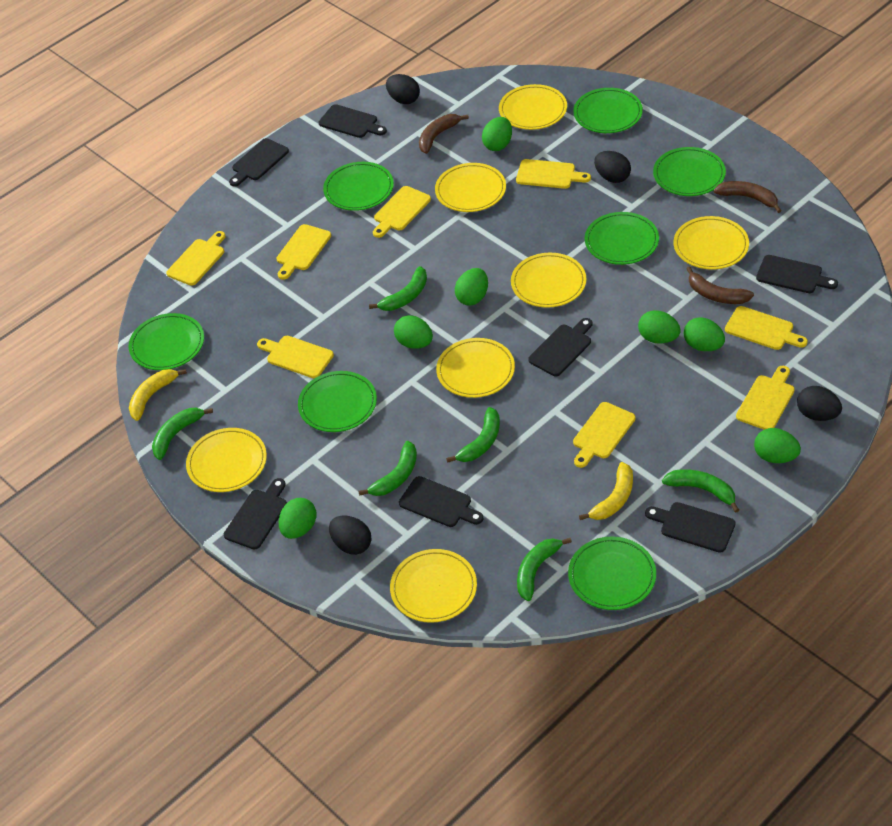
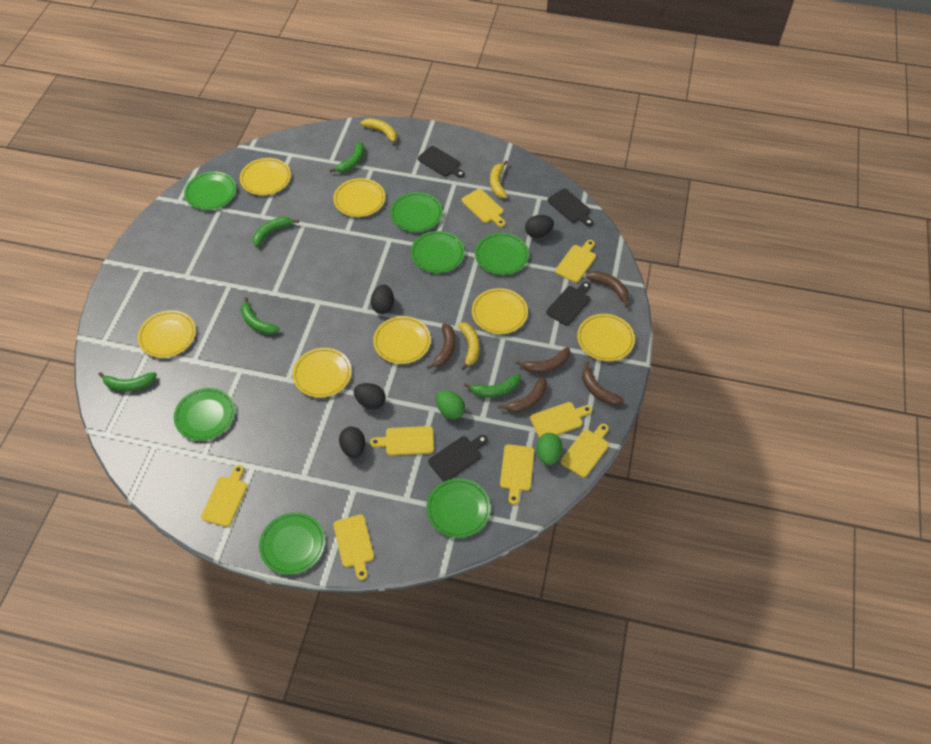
black cutting board: [224,478,287,550] [229,138,289,186] [319,104,387,138] [399,476,483,527] [528,318,592,376] [645,502,736,553] [756,255,838,293] = 7 -> [418,146,465,178] [428,435,488,481] [546,282,591,326] [547,189,594,227] = 4
brown banana: [419,114,469,154] [686,266,754,304] [714,181,782,213] = 3 -> [427,323,455,369] [498,376,547,413] [516,347,570,373] [582,361,624,405] [586,271,629,307] = 5
green banana: [152,408,213,460] [358,441,417,496] [369,266,427,311] [446,407,500,463] [517,538,572,601] [662,469,739,513] = 6 -> [98,372,157,391] [241,297,280,335] [253,217,299,247] [329,141,365,172] [464,373,521,397] = 5
green egg: [279,498,316,539] [394,315,433,349] [455,268,488,305] [482,117,512,151] [638,311,681,344] [684,317,725,351] [754,428,801,463] = 7 -> [436,390,465,419] [536,433,562,465] = 2
yellow banana: [129,369,187,421] [579,462,633,520] = 2 -> [361,118,397,146] [458,322,480,370] [490,160,508,198] = 3

